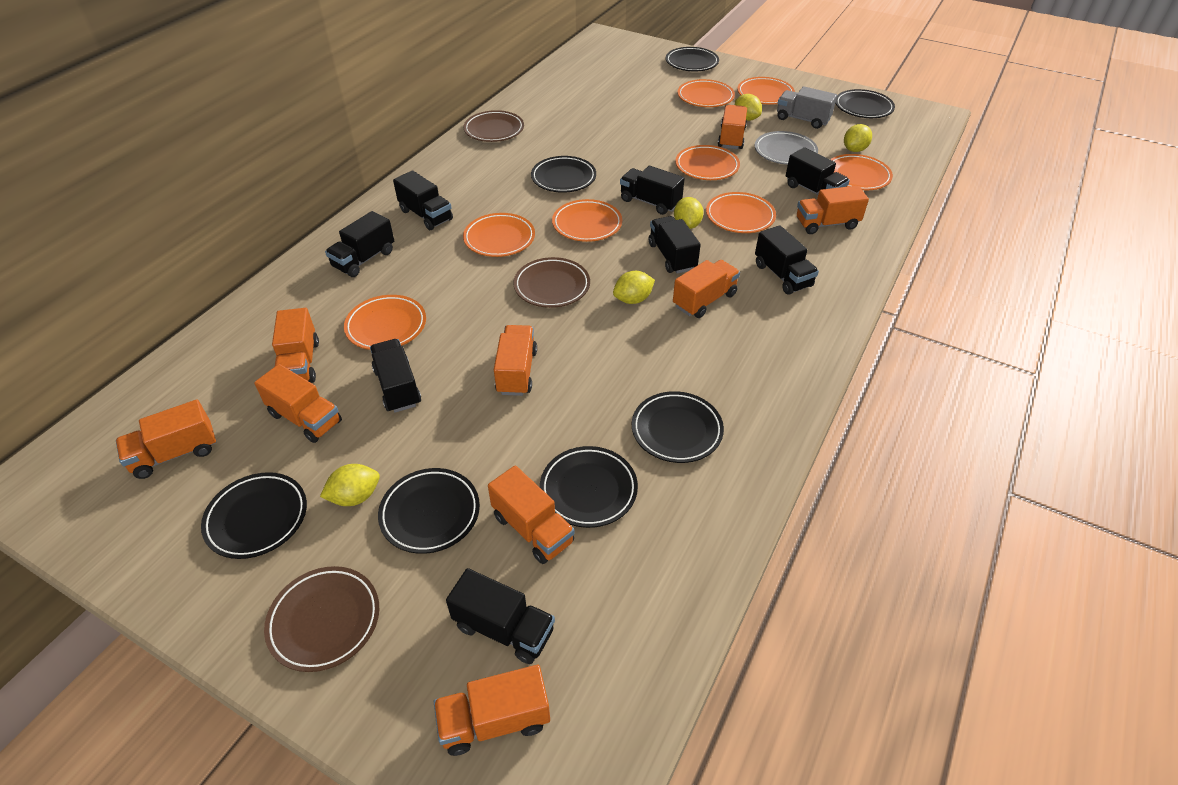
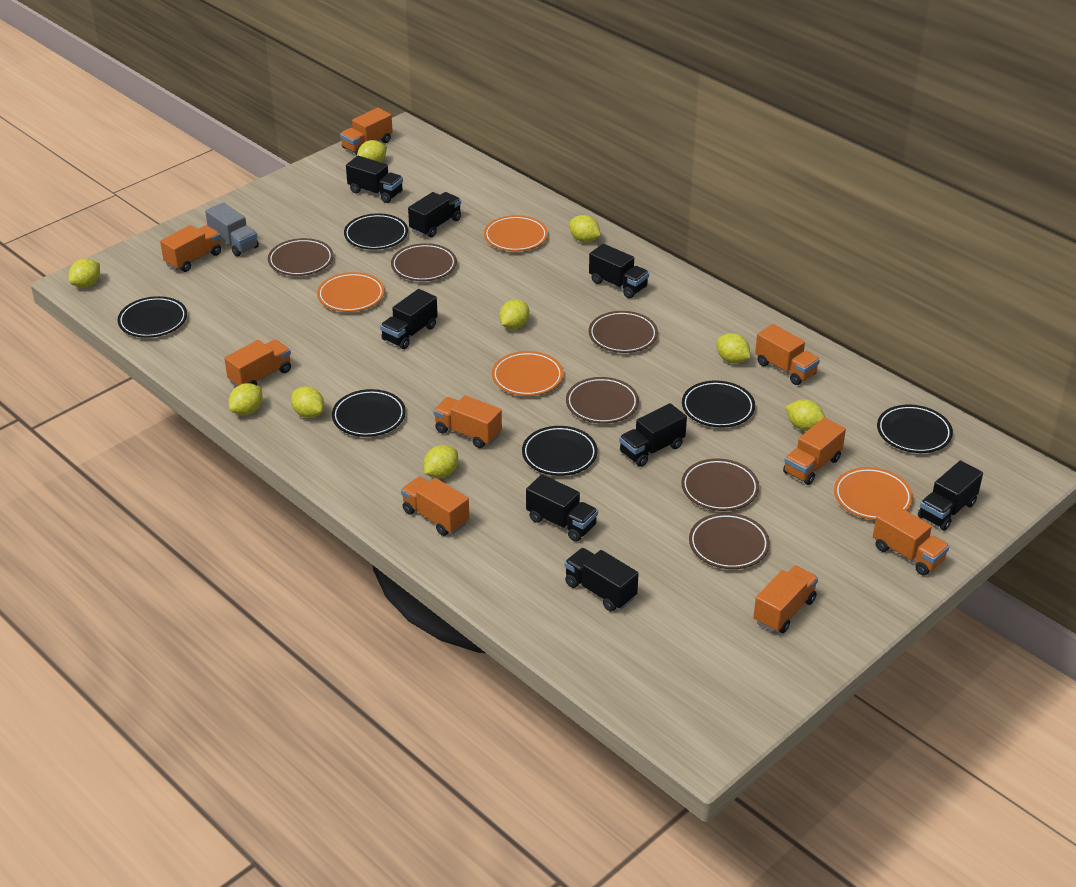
black plate: [201,472,307,559] [378,468,480,554] [531,156,596,193] [540,446,638,528] [632,391,724,463] [666,47,719,71] [835,89,895,118] = 7 -> [118,296,187,338] [332,389,406,437] [344,214,408,250] [522,426,598,476] [682,381,755,427] [877,405,953,453] = 6
brown plate: [264,566,379,672] [464,110,524,142] [514,257,590,308] = 3 -> [268,238,333,276] [391,243,457,281] [566,377,639,424] [589,311,658,353] [681,459,759,511] [689,513,770,569] = 6
grey plate: [755,131,818,165] = 1 -> none = 0
orange plate: [344,295,426,350] [463,213,535,257] [552,199,622,242] [676,145,740,180] [678,79,735,107] [706,192,776,233] [737,77,795,105] [830,154,893,190] = 8 -> [317,272,385,312] [484,215,548,251] [492,351,563,396] [834,467,913,520] = 4
yellow lemon: [320,464,380,506] [613,271,655,304] [674,197,704,229] [735,94,762,121] [844,124,872,152] = 5 -> [68,259,100,288] [229,383,263,415] [291,386,324,418] [357,140,387,162] [424,445,458,478] [499,299,530,329] [569,215,601,242] [716,333,751,363] [786,399,825,431] = 9

